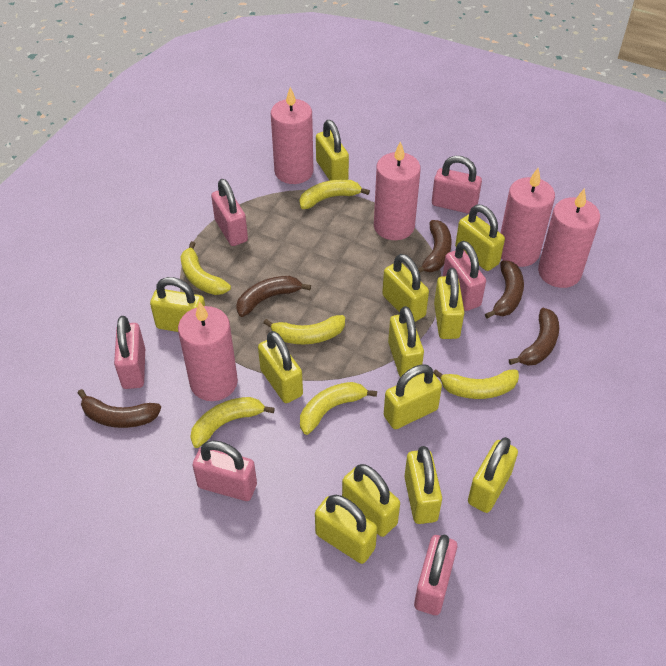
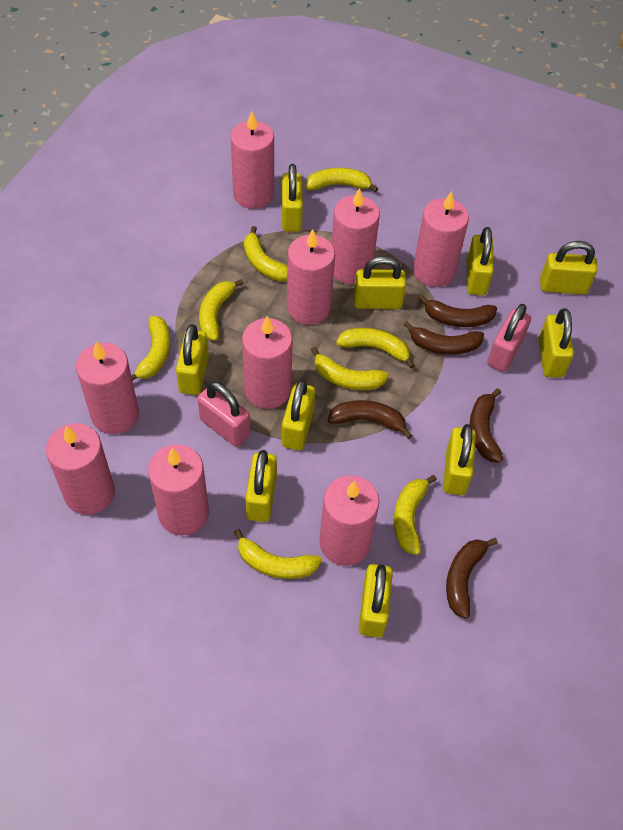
pink candle: [178,301,238,401] [271,87,313,184] [374,141,421,240] [501,168,555,267] [538,188,600,288] = 5 -> [46,423,115,515] [76,342,139,434] [148,444,209,535] [230,111,274,209] [242,316,293,409] [287,229,335,325] [320,475,379,566] [331,188,380,284] [413,191,469,287] = 9
pink padlock: [114,316,145,389] [192,440,257,501] [211,179,248,246] [414,534,457,615] [432,156,482,214] [443,241,486,311] = 6 -> [197,382,250,447] [487,304,531,372] = 2
yellow banana: [180,241,231,295] [190,397,275,448] [263,315,345,344] [300,179,370,209] [300,382,377,435] [433,369,519,399] = 6 -> [131,316,170,381] [199,279,244,341] [234,529,322,579] [244,226,287,282] [305,168,379,192] [311,347,389,390] [336,328,415,369] [394,475,437,555] = 8
yellow padlock: [150,277,205,332] [258,331,303,403] [315,495,377,564] [316,120,349,180] [342,464,400,537] [382,254,429,322] [384,365,442,429] [388,306,424,377] [404,446,442,524] [434,268,465,339] [455,205,505,271] [468,437,518,513] = 12 -> [176,324,209,395] [245,450,277,522] [282,164,303,232] [282,379,315,450] [354,256,406,309] [359,564,393,637] [443,424,476,495] [467,227,494,295] [538,308,574,378] [540,241,598,295] = 10

